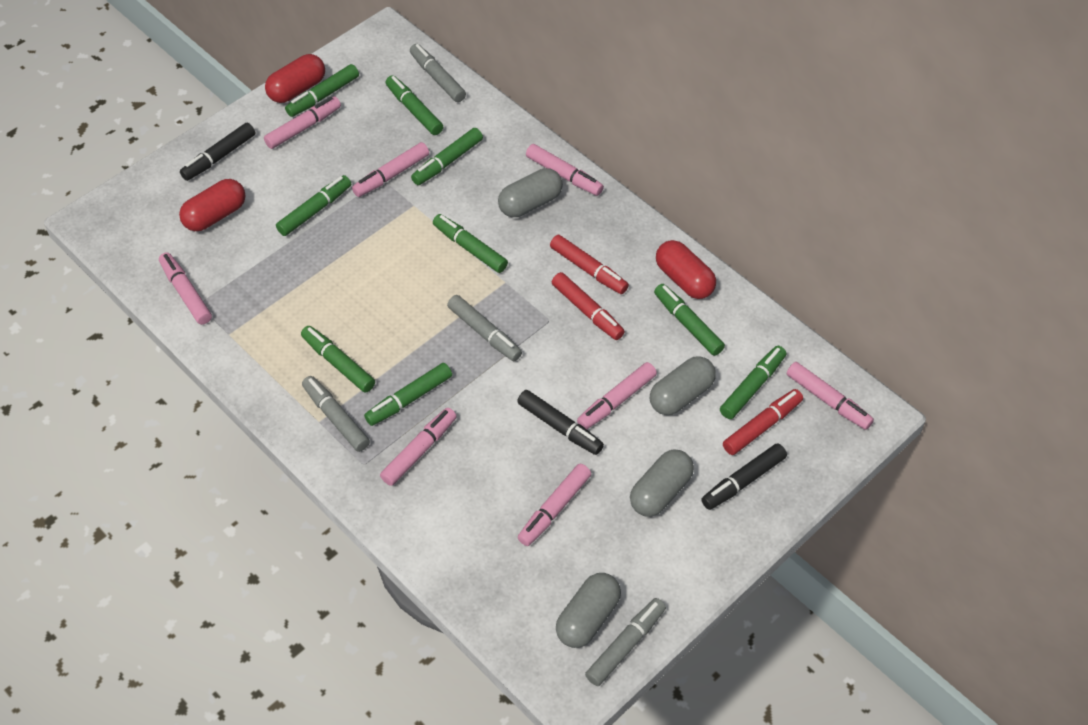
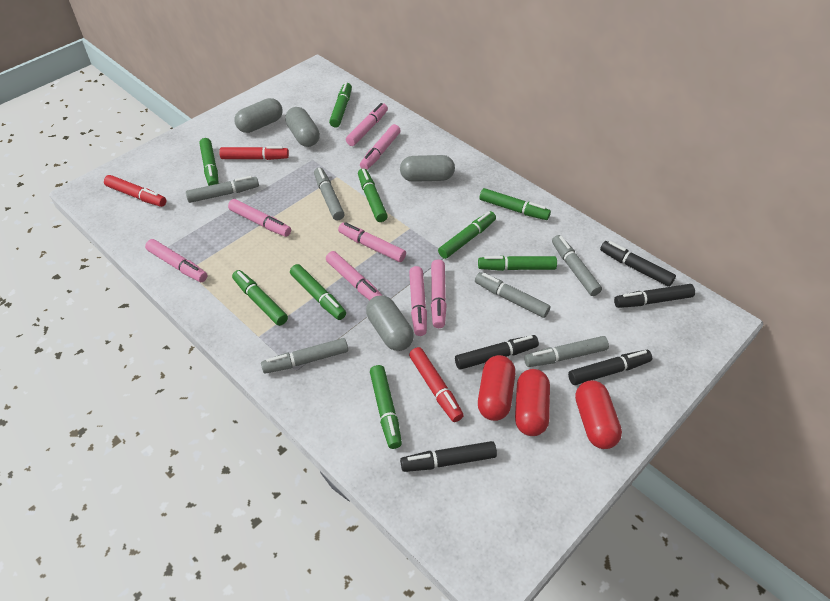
black marker: [180,123,255,181] [517,390,604,455] [701,443,787,510] = 3 -> [400,441,497,472] [455,335,539,370] [568,350,652,385] [600,241,676,287] [614,284,695,308] = 5
grey marker: [302,376,370,452] [410,44,466,102] [447,295,522,361] [585,598,666,686] = 4 -> [186,176,259,203] [261,338,348,374] [314,167,344,220] [475,272,551,318] [524,336,609,367] [552,235,602,296] = 6

